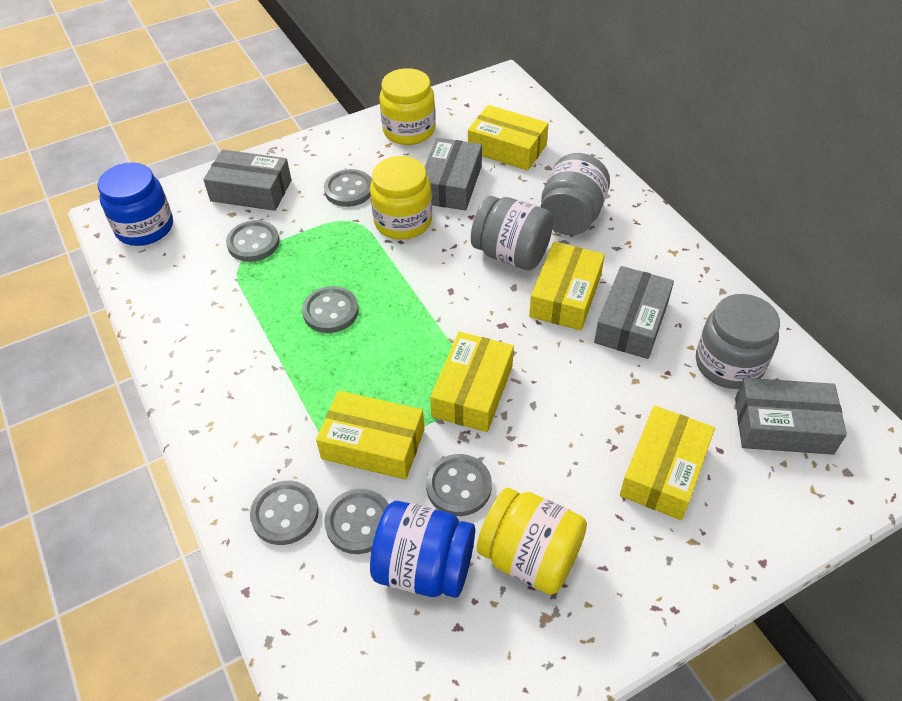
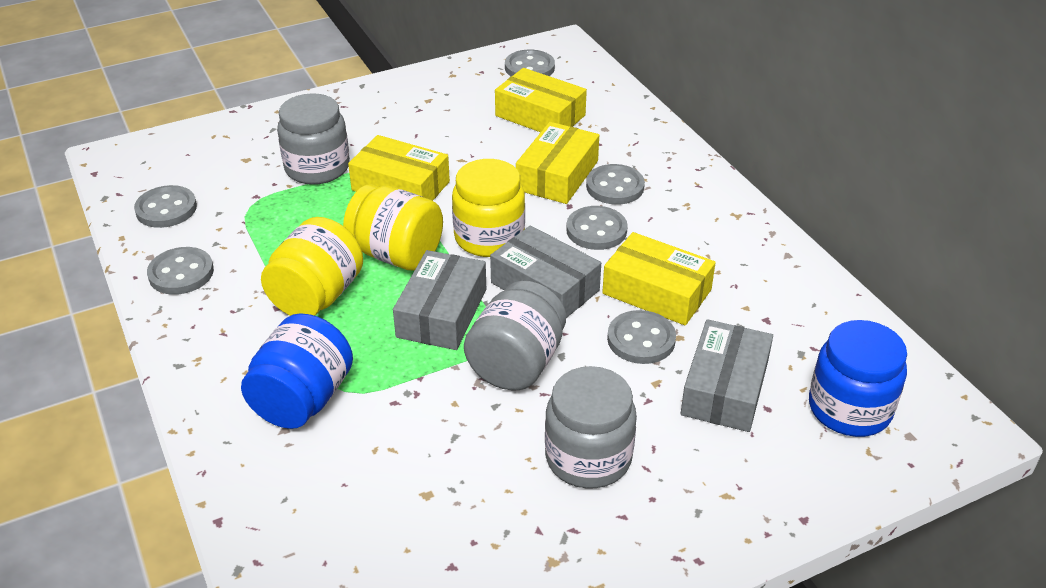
grey box: [203,150,291,211] [425,138,482,210] [594,266,674,359] [735,378,847,455] = 4 -> [393,250,486,350] [490,225,601,318] [680,319,773,432] = 3
yellow box: [316,391,424,480] [430,332,514,432] [468,105,549,171] [529,242,605,331] [620,405,715,520] = 5 -> [348,135,450,200] [495,68,587,132] [516,122,599,204] [602,232,716,325] = 4

